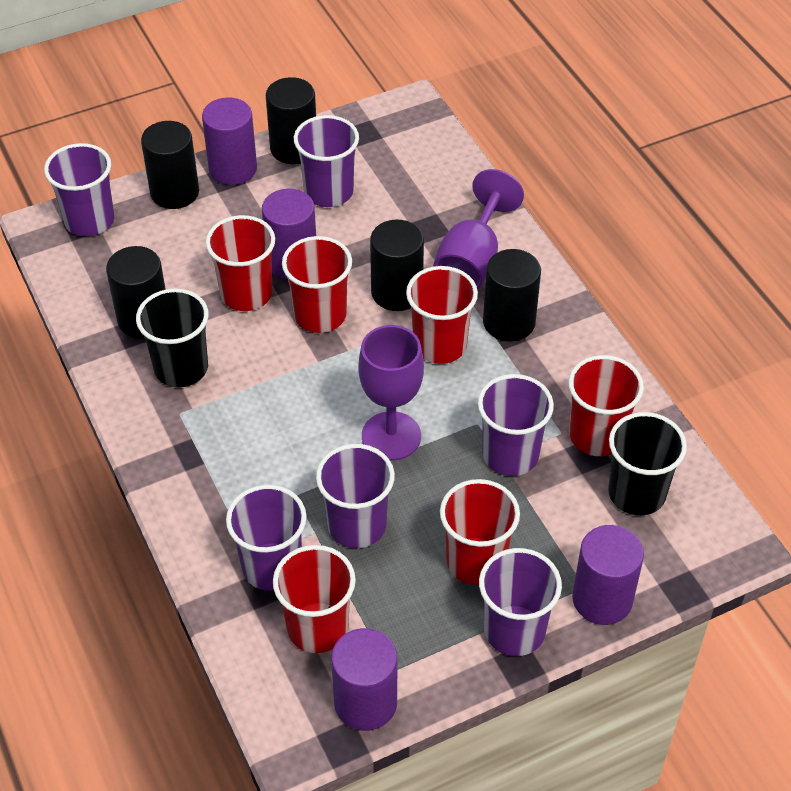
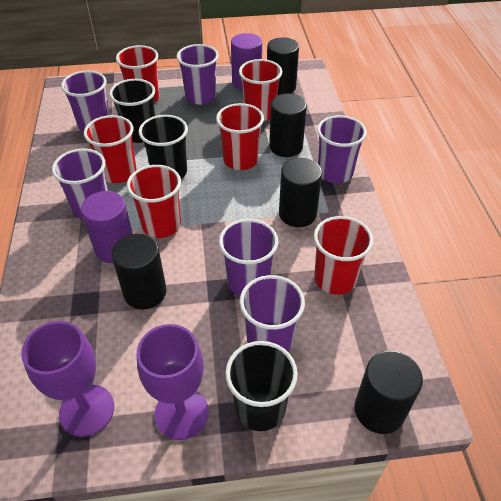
black cup: [136,289,209,387] [608,412,687,515] = 2 -> [109,79,155,143] [138,115,188,179] [225,341,298,431] = 3
purple cylinder: [202,97,257,185] [262,189,316,279] [331,628,397,731] [572,525,644,625] = 4 -> [81,191,133,263] [231,33,262,90] = 2

